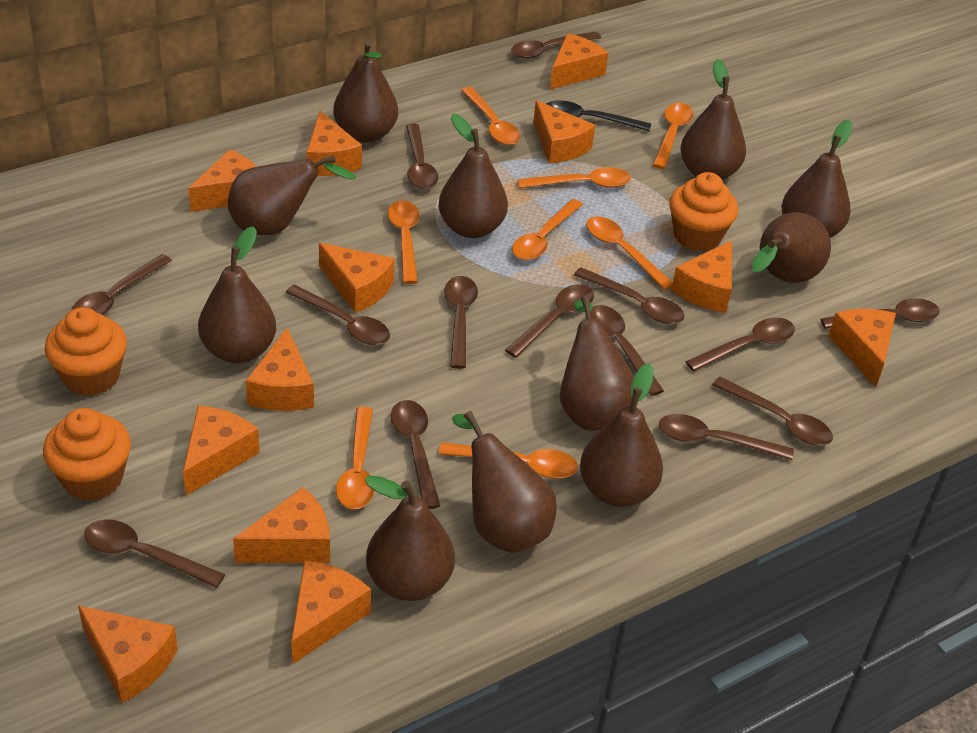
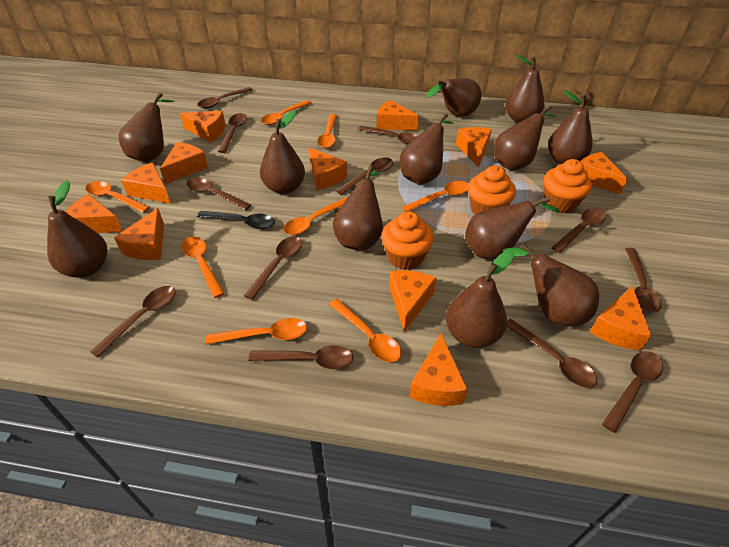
brown pear: [198,226,276,363] [228,155,356,235] [333,41,398,143] [365,476,455,601] [438,114,508,238] [452,411,557,553] [560,296,634,431] [580,363,663,507] [680,59,746,180] [752,212,831,283] [782,120,852,238] = 11 -> [47,180,107,278] [119,92,174,162] [260,111,305,194] [333,165,383,250] [399,113,453,184] [426,78,481,117] [446,250,515,348] [465,196,560,259] [494,105,556,170] [503,244,599,327] [505,55,544,123] [548,90,592,164] = 12
brown spoon: [71,254,172,315] [84,519,225,588] [285,285,390,345] [391,400,440,509] [406,124,438,189] [444,276,478,369] [505,284,594,358] [511,31,601,59] [574,267,685,324] [590,305,664,396] [659,414,794,460] [685,317,795,371] [712,377,833,446] [820,298,940,329] = 14 -> [90,286,176,358] [186,178,251,210] [197,87,253,109] [218,113,247,153] [244,236,302,300] [248,345,353,369] [336,157,393,195] [358,126,418,145] [506,319,598,388] [551,208,606,253] [602,351,663,433] [625,248,662,313] = 12

